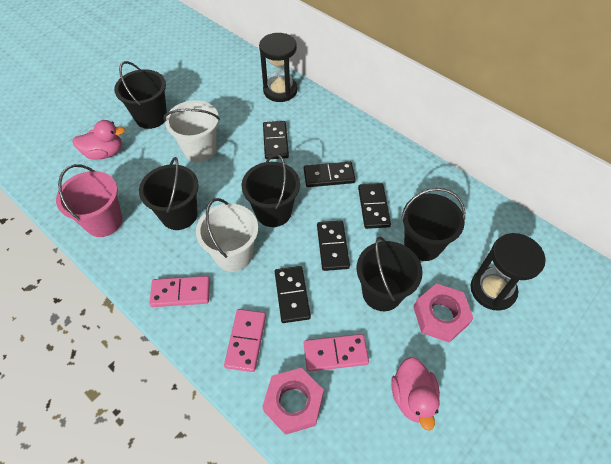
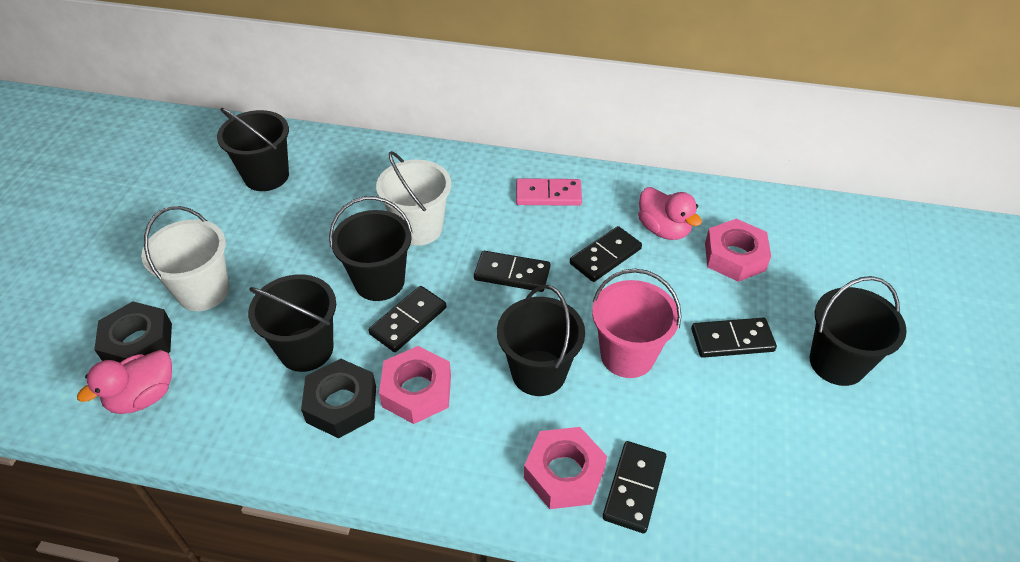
black hourglass: [259,33,297,102] [470,233,546,311] = 2 -> none = 0
black nut: none = 0 -> [94,301,172,362] [301,359,376,438] = 2
pink domino: [149,276,210,307] [224,309,266,372] [304,334,369,372] = 3 -> [516,178,582,206] = 1
pink nut: [262,368,324,435] [414,284,474,343] = 2 -> [379,346,451,424] [524,427,607,509] [705,219,771,282] = 3

